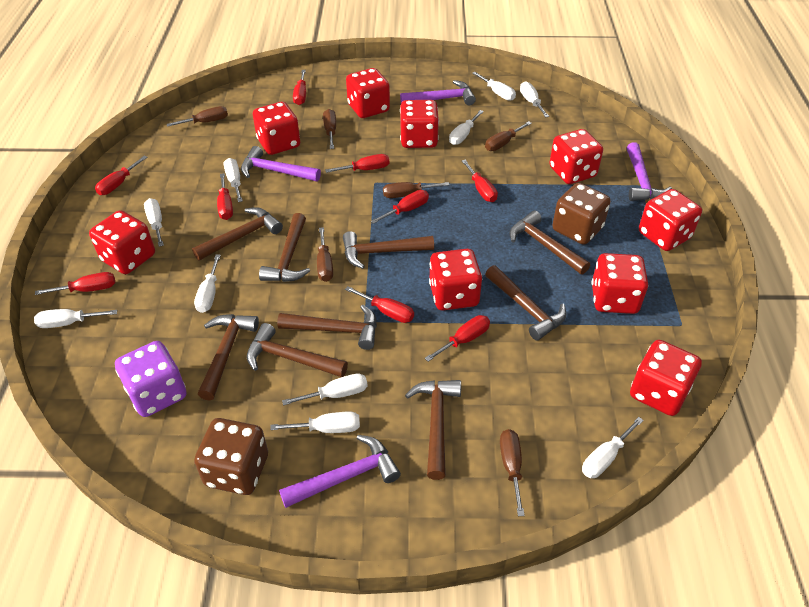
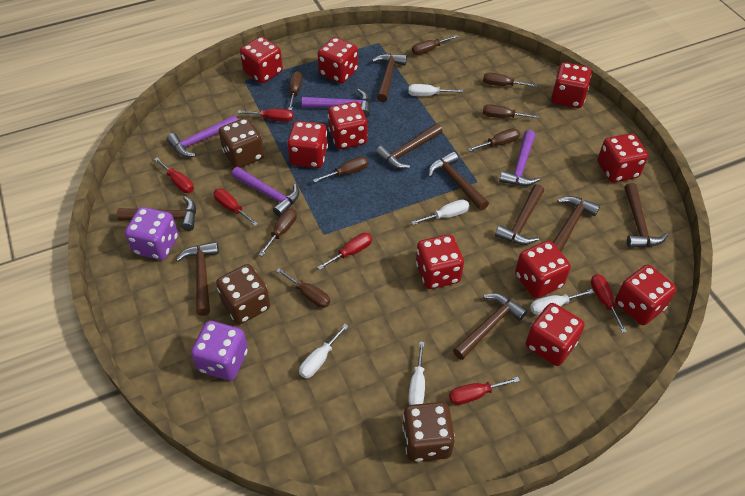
brown dice: [194,418,268,495] [552,183,611,245] = 2 -> [216,264,270,324] [219,118,264,168] [402,402,455,462] = 3
brown screwdriver: [167,106,228,127] [317,227,333,282] [323,109,336,149] [383,182,449,198] [485,121,532,151] [500,429,525,516] = 6 -> [259,208,297,256] [276,268,330,308] [288,71,302,110] [313,156,368,183] [412,35,458,55] [468,128,520,152] [483,73,537,87] [483,104,539,118] = 8
purple dice: [115,341,187,417] = 1 -> [125,207,178,260] [191,321,248,381] = 2
red dice: [89,210,155,274] [253,102,300,155] [346,68,390,118] [400,100,439,148] [429,249,482,310] [549,129,603,184] [592,253,648,314] [630,340,702,416] [639,189,702,251] = 9 -> [240,37,283,83] [287,121,328,168] [318,37,358,83] [328,101,368,149] [416,234,464,289] [515,241,571,298] [526,303,585,366] [551,62,592,108] [598,133,648,182] [615,265,677,325] = 10
red screwdriver: [35,272,115,295] [95,155,147,195] [217,173,233,220] [293,70,306,105] [325,154,389,173] [345,286,414,323] [371,190,429,224] [425,315,490,362] [462,160,498,202] = 9 -> [154,158,194,193] [214,189,258,226] [238,109,293,122] [317,233,372,270] [449,377,520,405] [591,274,627,333] = 6
white screwdriver: [34,309,117,328] [144,198,164,247] [194,254,221,313] [224,158,243,202] [270,411,360,433] [282,374,368,405] [449,110,484,145] [472,72,516,101] [520,81,549,117] [582,417,644,478] = 10 -> [299,324,348,378] [408,341,425,405] [409,84,463,96] [411,199,470,225] [530,289,594,315] = 5

